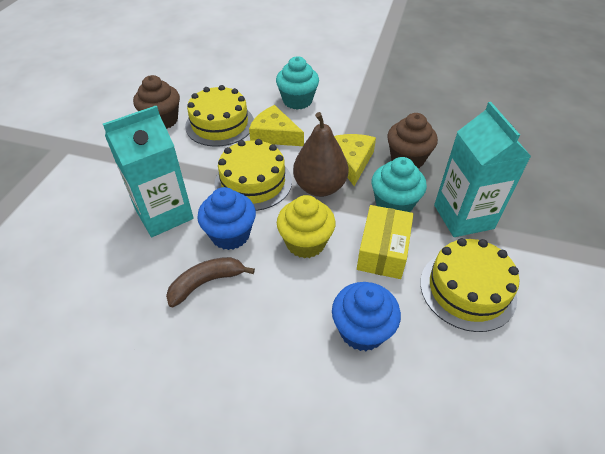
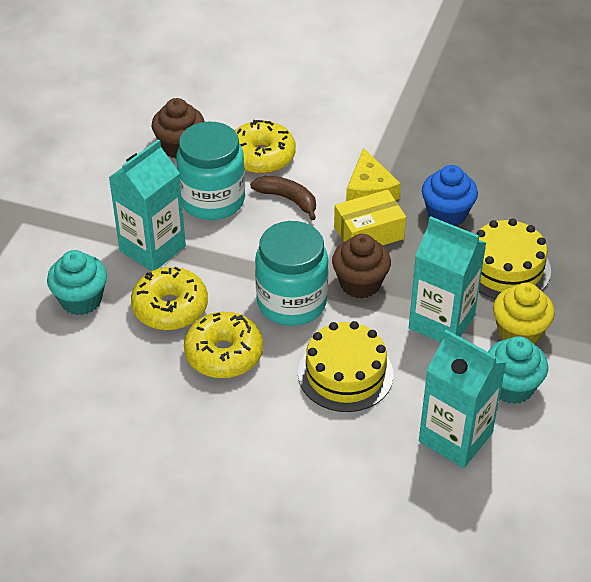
blue cupcake: [197,187,256,250] [332,282,401,351] = 2 -> [422,165,478,226] = 1
brown pear: [293,112,348,197] = 1 -> none = 0
turquoise carton: [103,106,194,237] [434,102,531,237] = 2 -> [109,139,186,271] [409,216,486,343] [419,330,507,468] = 3
turquoise jar: none = 0 -> [176,122,245,220] [255,221,328,326] = 2
yellow cake: [185,85,254,147] [214,139,292,211] [420,238,520,332] = 3 -> [298,321,393,412] [476,219,551,299] = 2
yellow cheese: [249,105,304,146] [334,134,376,186] = 2 -> [346,148,401,201] = 1
yellow donut: none = 0 -> [131,267,208,330] [184,312,263,378] [235,120,296,174] = 3

